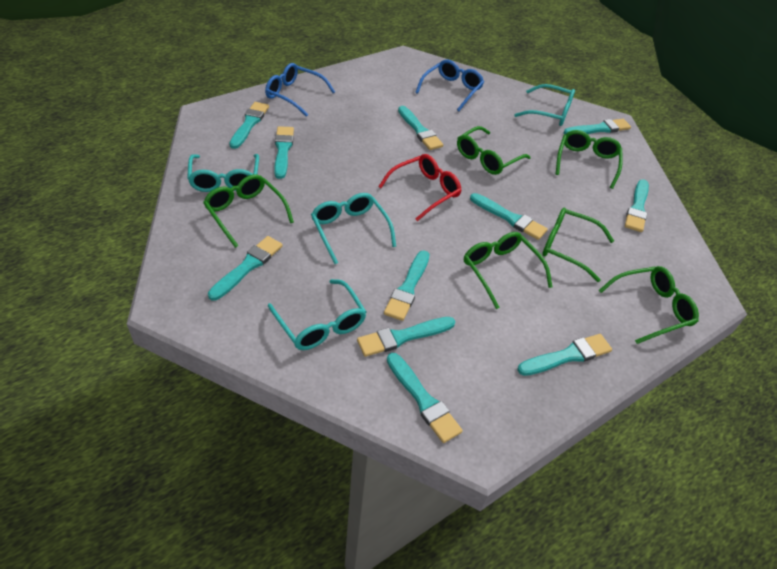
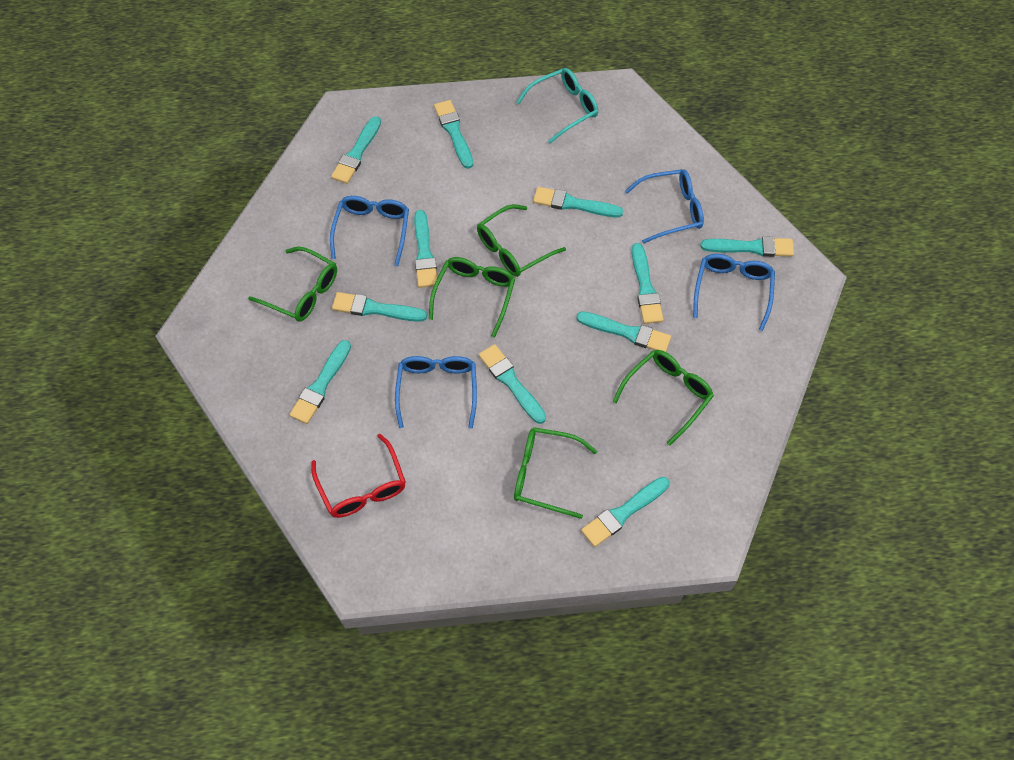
blue glasses: [265,63,335,117] [415,59,484,111] = 2 -> [330,196,409,266] [395,356,477,428] [625,169,704,244] [693,254,775,331] = 4
green glasses: [203,174,294,248] [457,126,531,175] [464,232,552,309] [542,208,614,282] [556,130,623,189] [599,266,699,344] = 6 -> [248,247,337,322] [429,257,515,337] [477,204,566,277] [514,427,597,519] [613,350,714,446] = 5
turquoise glasses: [187,154,259,192] [268,279,366,350] [311,193,396,264] [514,84,575,126] = 4 -> [516,68,598,143] = 1

